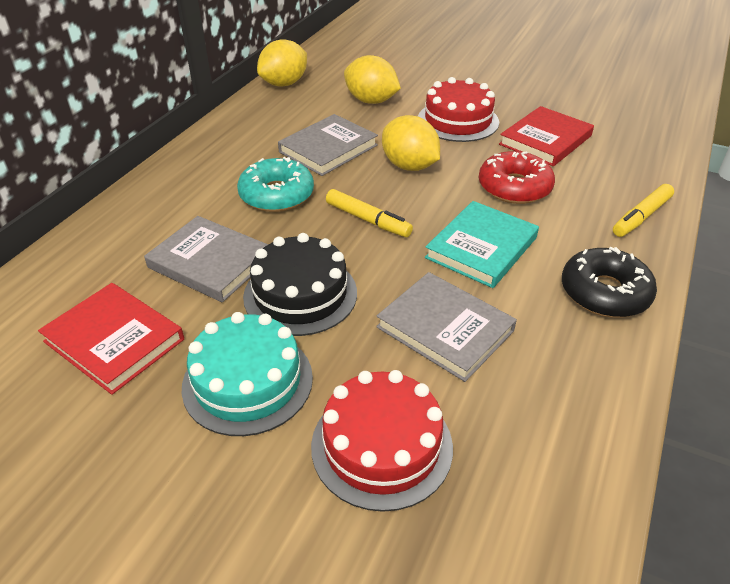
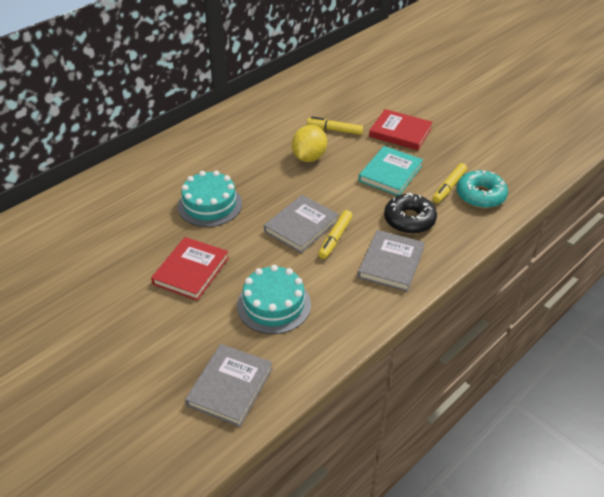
black cake: [243,233,357,336] = 1 -> none = 0
red cake: [311,370,453,512] [418,77,499,142] = 2 -> none = 0
red donut: [479,151,555,204] = 1 -> none = 0
turquoise cake: [182,312,313,436] = 1 -> [178,170,242,227] [237,265,311,334] = 2
yellow lemon: [257,39,307,87] [344,55,401,104] [382,115,440,171] = 3 -> [292,125,327,162] = 1
yellow marker: [326,189,413,237] [613,184,674,237] = 2 -> [307,116,363,135] [318,210,353,259] [433,163,467,203] = 3

